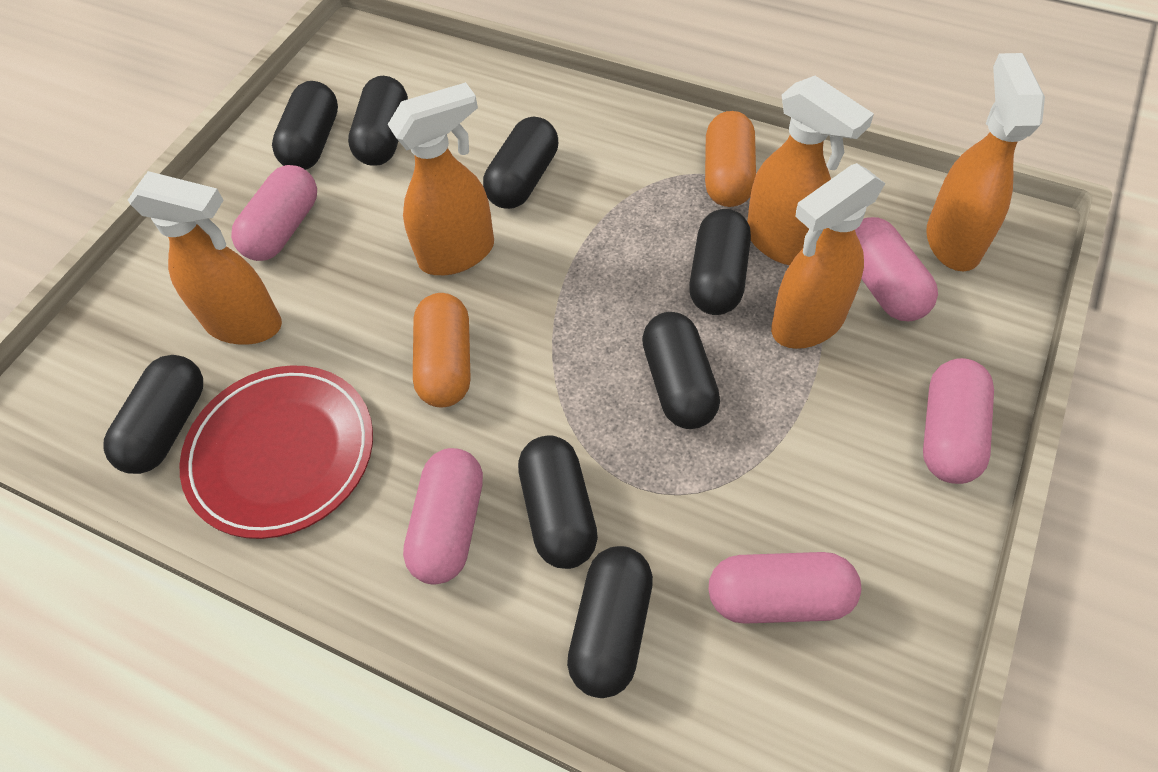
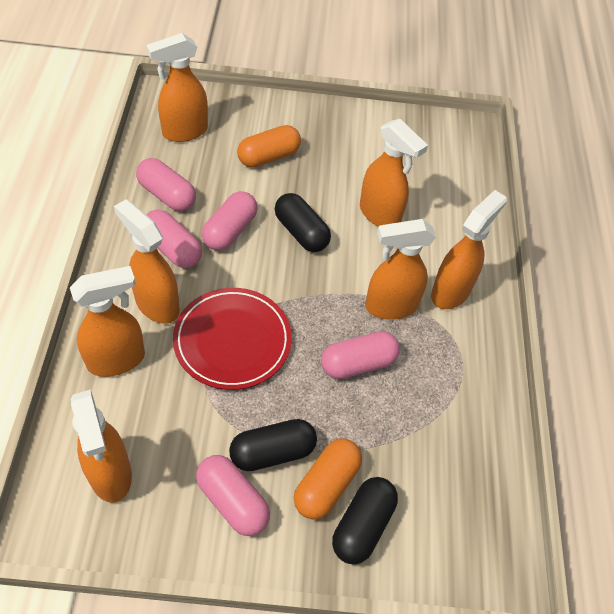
black capsule: [104,355,203,474] [272,81,338,170] [348,76,408,166] [483,116,558,209] [518,436,598,569] [567,546,653,698] [642,312,720,429] [689,209,751,315] = 8 -> [229,419,317,471] [275,193,331,252] [332,477,398,564] = 3
orange spray bottle: [128,171,282,344] [387,82,494,275] [747,76,874,266] [771,163,885,349] [926,53,1045,271] = 5 -> [70,266,145,377] [71,389,132,503] [114,199,180,324] [146,33,208,142] [360,119,428,227] [365,219,436,320] [431,190,507,309] = 7

